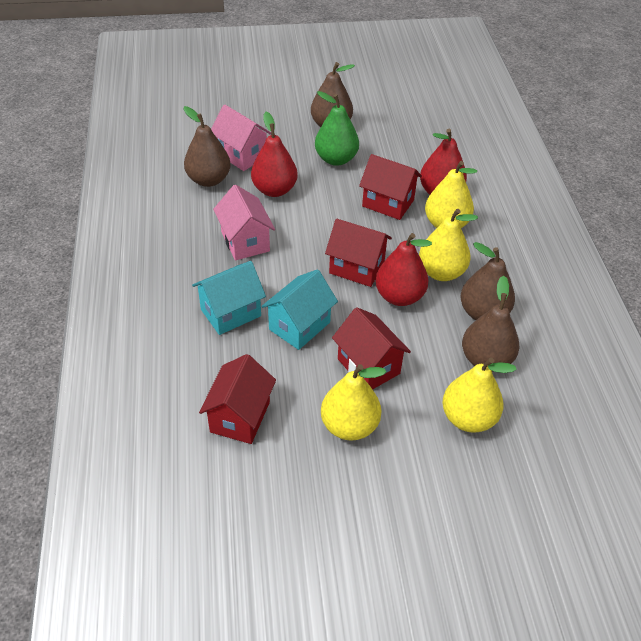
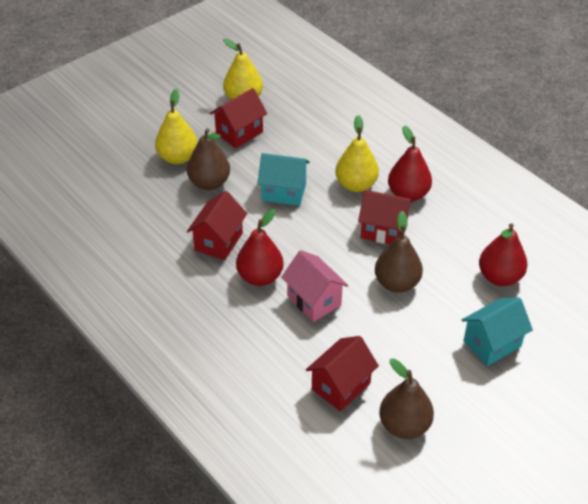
brown pear: [184,106,231,187] [311,62,355,127] [460,242,515,320] [462,276,520,366] = 4 -> [187,128,230,190] [375,211,423,293] [379,358,434,439] = 3
green pear: [315,91,359,166] = 1 -> none = 0
pink house: [211,104,271,171] [213,184,275,260] = 2 -> [281,250,348,322] = 1
yellow pear: [321,364,386,441] [419,209,478,281] [425,161,477,228] [442,358,517,433] = 4 -> [155,89,198,164] [223,39,263,100] [335,115,379,192] = 3

